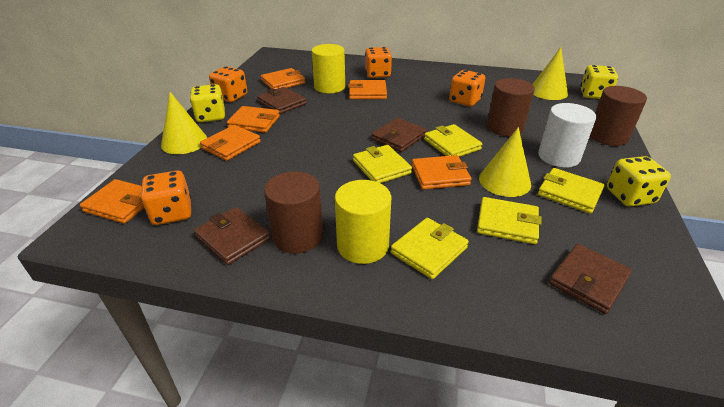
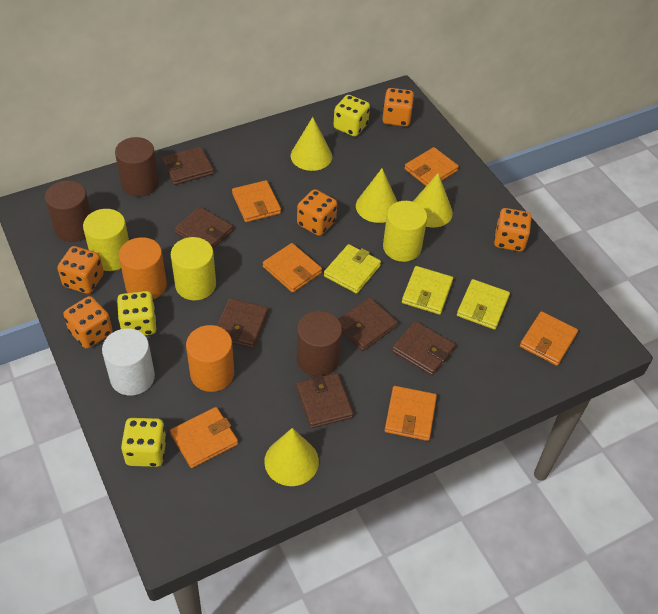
brown wallet: [194,207,271,265] [257,87,306,114] [371,118,427,152] [549,244,632,314] = 4 -> [162,147,214,185] [174,206,233,249] [217,298,268,348] [296,373,353,428] [338,298,398,351] [392,321,455,376] = 6
orange cylinder: none = 0 -> [119,237,167,299] [186,325,234,392] = 2
orange dice: [141,171,191,225] [209,66,247,102] [365,47,392,78] [449,70,485,107] = 4 -> [57,246,104,294] [63,296,113,349] [297,189,337,236] [382,88,414,127] [494,208,532,252] = 5
yellow cone: [161,92,207,154] [479,127,531,197] [532,47,568,100] = 3 -> [264,428,319,486] [291,117,332,171] [356,168,397,223] [413,173,453,227] = 4
yellow cylinder: [312,44,345,93] [335,180,391,264] = 2 -> [83,209,129,271] [171,237,216,300] [383,201,427,262] = 3
yellow wallet: [353,145,412,183] [391,218,469,279] [424,124,482,157] [477,197,542,244] [538,168,605,214] = 5 -> [324,244,381,294] [402,266,453,315] [457,279,510,330] = 3

